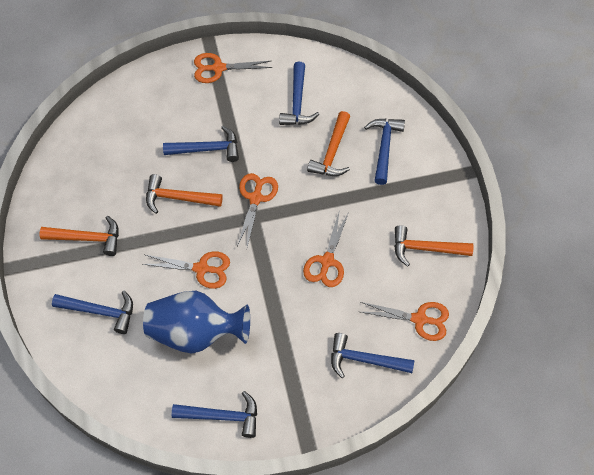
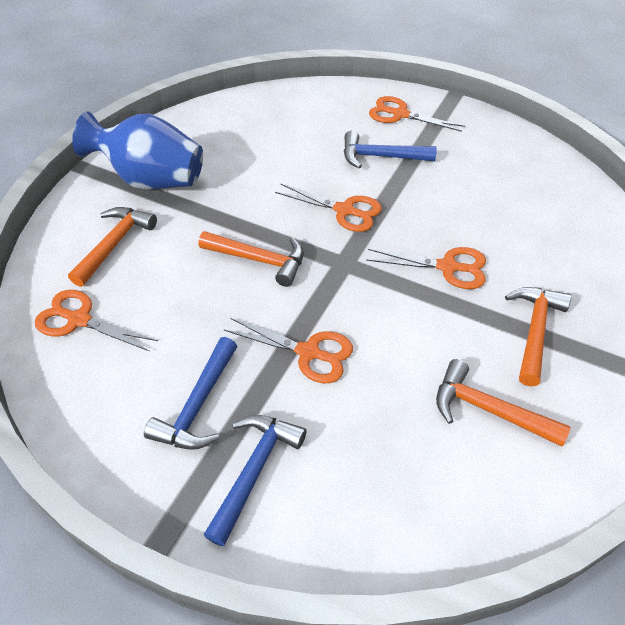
blue hammer: [52,291,133,334] [163,126,239,162] [172,391,257,438] [279,62,319,125] [331,333,414,378] [364,119,405,185] = 6 -> [144,337,237,450] [203,415,307,546] [344,131,437,169] = 3

